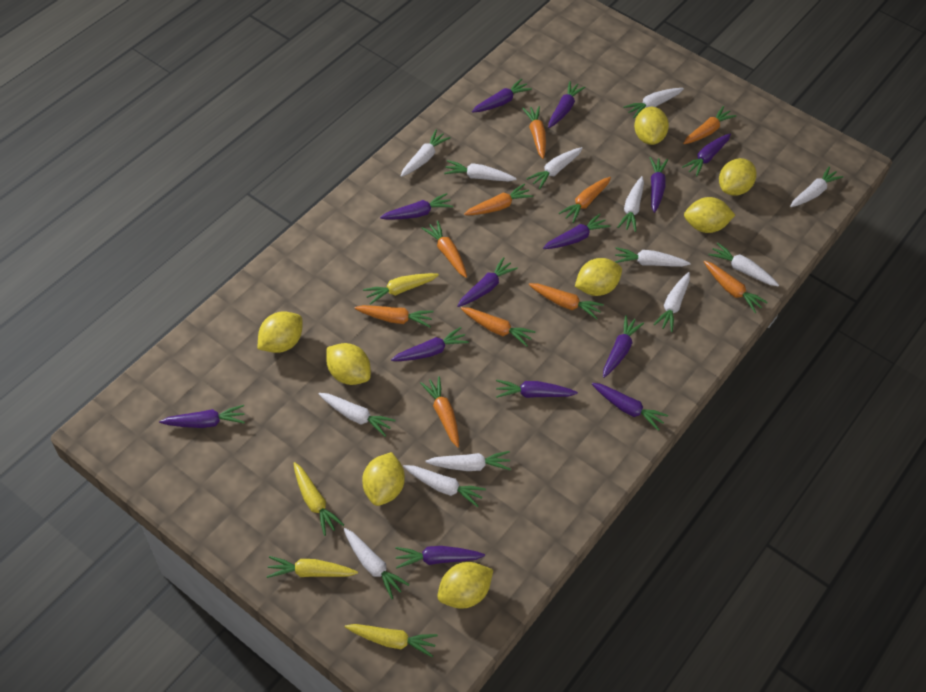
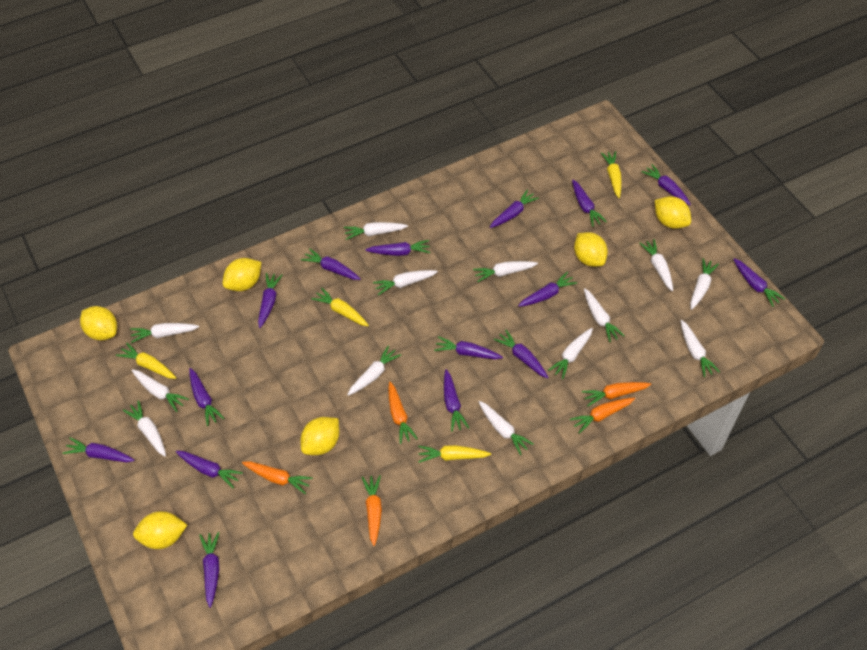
orange carrot: [354,305,434,327] [420,376,459,448] [422,221,467,278] [461,307,536,347] [464,184,533,215] [522,106,546,159] [529,283,604,319] [559,177,611,223] [683,106,737,144] [704,260,768,313] = 10 -> [242,461,313,494] [362,475,382,546] [388,382,418,444] [570,398,635,434] [582,382,651,406] = 5
purple carrot: [159,405,245,428] [380,193,453,220] [391,327,469,361] [395,546,485,568] [457,257,518,307] [472,79,532,112] [496,380,578,398] [543,214,610,249] [548,81,586,128] [592,383,668,431] [603,315,644,378] [650,157,668,213] [682,134,731,177] = 13 -> [63,437,135,462] [176,451,243,488] [189,368,224,426] [200,532,219,608] [258,273,282,328] [301,248,360,280] [365,240,430,256] [434,336,503,359] [444,369,469,432] [490,189,539,228] [494,330,549,378] [518,272,577,307] [572,180,607,227] [641,164,691,205] [733,258,785,307] = 15
yellow lemon: [258,311,303,353] [326,343,371,385] [362,452,405,506] [437,562,493,609] [575,258,622,296] [634,107,669,145] [684,197,735,233] [719,158,756,196] = 8 -> [80,306,117,340] [133,511,187,549] [223,258,261,291] [301,417,339,455] [574,232,608,267] [655,196,691,229] = 6

